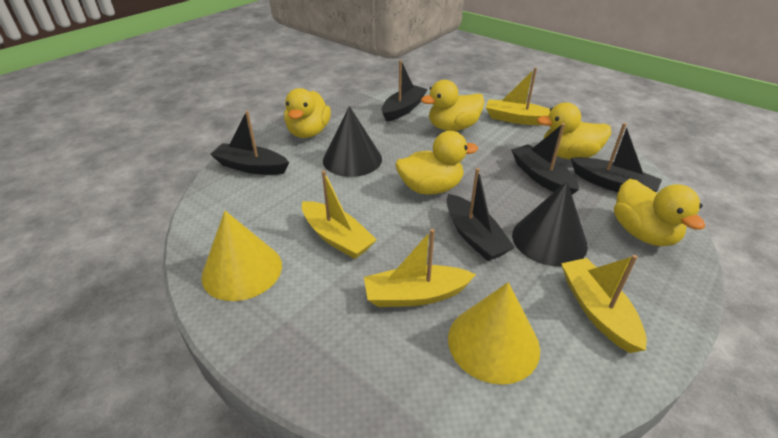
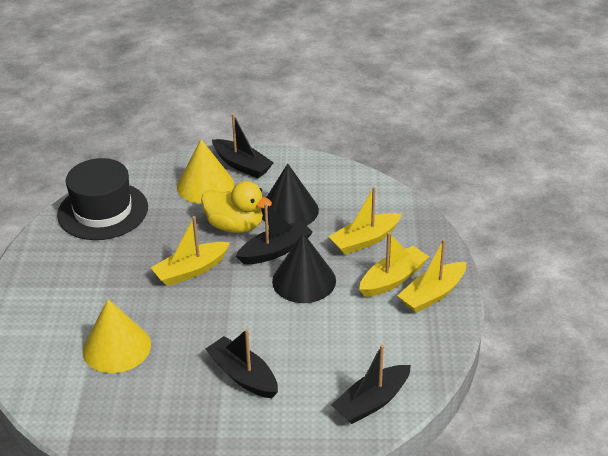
black boat: [210,111,289,175] [382,60,428,122] [446,168,515,261] [511,123,579,195] [571,123,662,192] = 5 -> [206,329,278,398] [212,113,274,178] [236,203,313,265] [331,344,411,424] = 4
black hat: none = 0 -> [57,158,148,240] = 1
yellow duck: [284,88,331,138] [396,131,478,195] [421,80,485,131] [537,102,611,159] [614,179,705,246] = 5 -> [201,181,272,233] = 1

